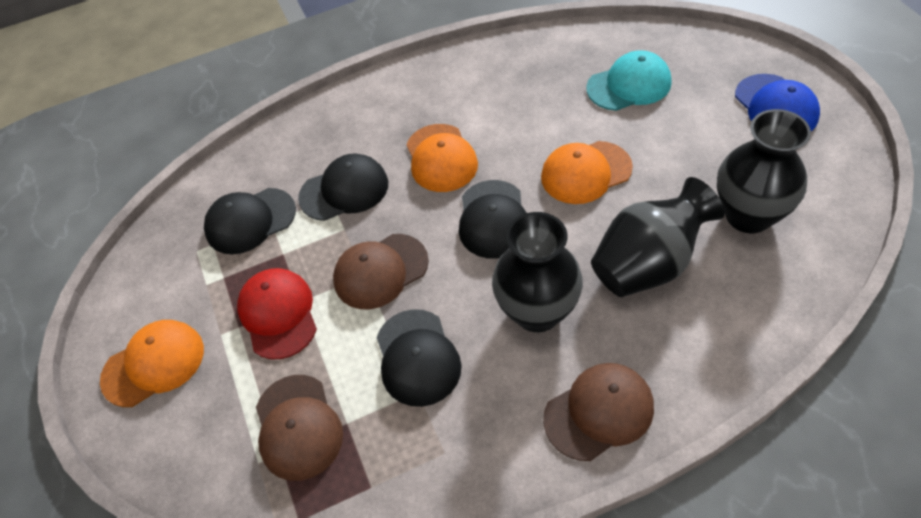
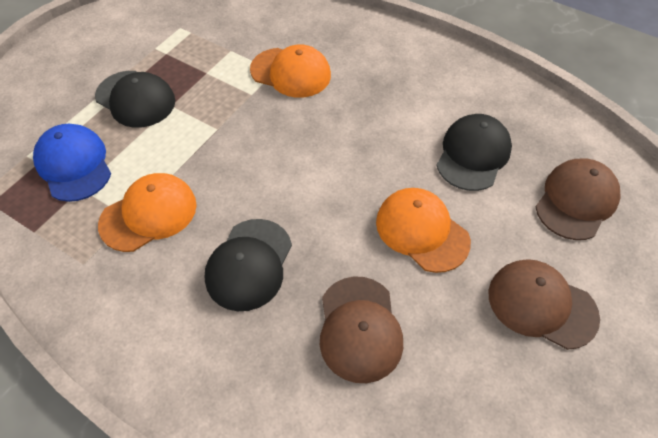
black cap: [204,188,296,254] [298,153,388,221] [377,309,462,407] [459,180,527,259] = 4 -> [95,71,175,128] [205,219,292,311] [436,114,512,191] = 3
black vase: [492,212,583,332] [591,177,725,297] [717,109,811,233] = 3 -> none = 0
red cap: [237,268,317,359] = 1 -> none = 0
turquoise cap: [586,50,671,111] = 1 -> none = 0

